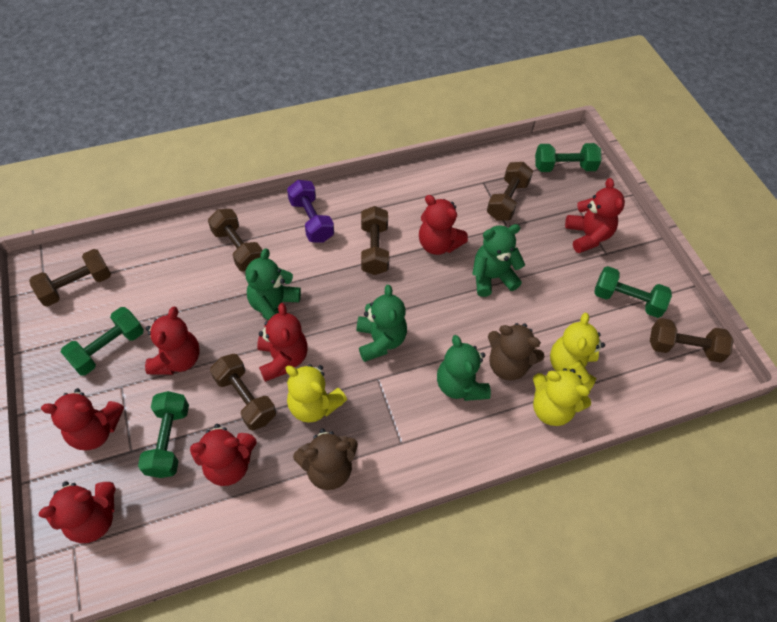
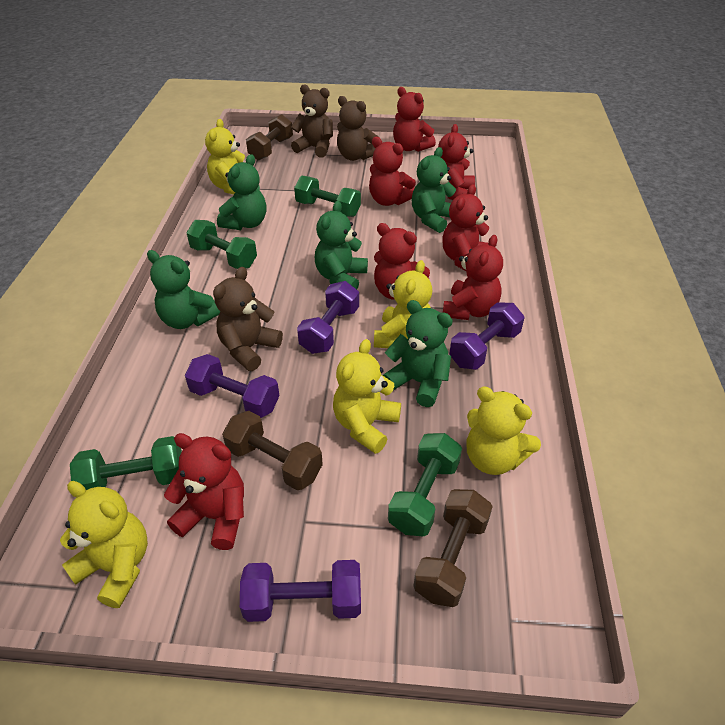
brown dumbbell: [29,249,111,307] [208,209,262,272] [210,354,276,430] [361,206,389,275] [487,162,533,221] [650,318,734,363] = 6 -> [222,411,323,490] [246,114,293,161] [414,489,493,607] = 3
brown teddy bear: [293,428,358,490] [488,323,545,380] = 2 -> [213,267,283,371] [291,84,333,158] [337,96,379,161] = 3
green teddy bear: [246,248,301,320] [356,285,407,362] [437,335,491,401] [472,224,525,297] = 4 -> [147,250,220,329] [217,154,267,230] [315,201,368,289] [382,300,453,407] [411,147,456,233] = 5
purple dumbbell: [287,180,334,243] = 1 -> [185,354,280,418] [240,560,361,622] [297,281,359,354] [449,303,525,370] = 4
yellow teddy bear: [286,364,347,423] [533,368,591,426] [550,313,605,391] = 3 -> [60,481,148,608] [205,119,245,194] [333,339,401,454] [374,260,432,348] [466,387,541,475] = 5

